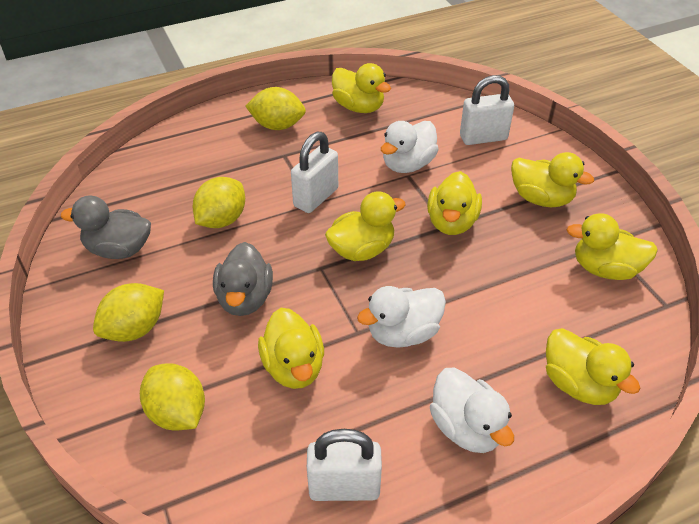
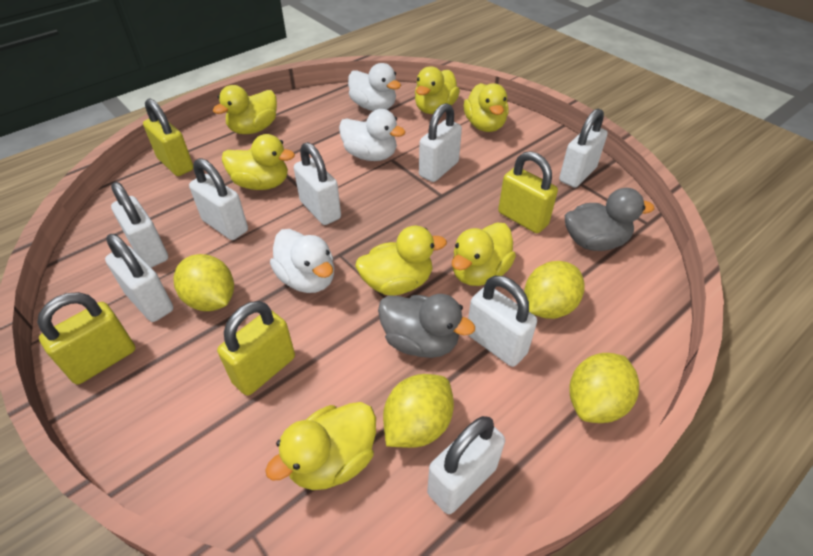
white padlock: [291,132,338,213] [307,429,382,501] [460,75,514,145] = 3 -> [105,234,173,322] [111,182,168,268] [189,158,248,240] [294,142,341,225] [419,103,462,182] [427,416,505,514] [468,276,537,367] [559,108,608,188] = 8
yellow padlock: none = 0 -> [37,292,135,385] [143,98,193,176] [217,301,295,396] [498,151,558,233] = 4

